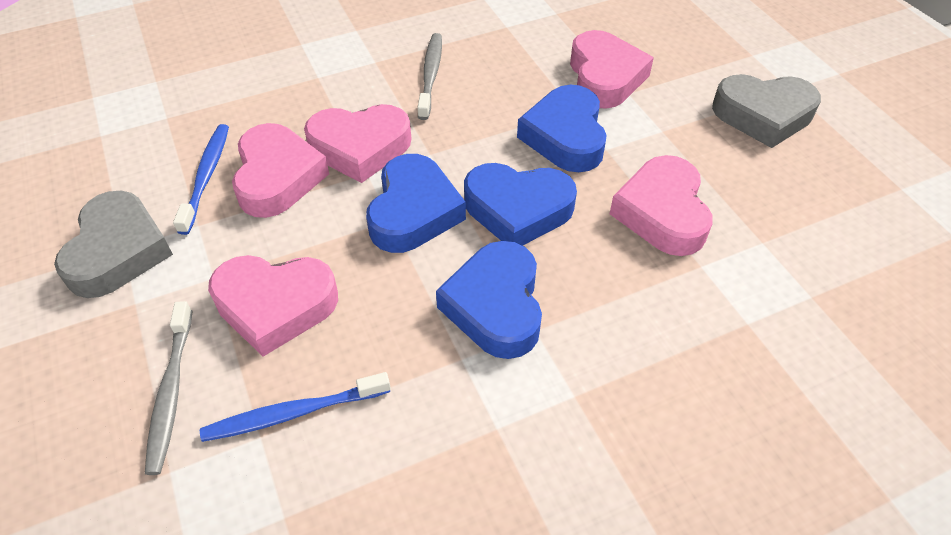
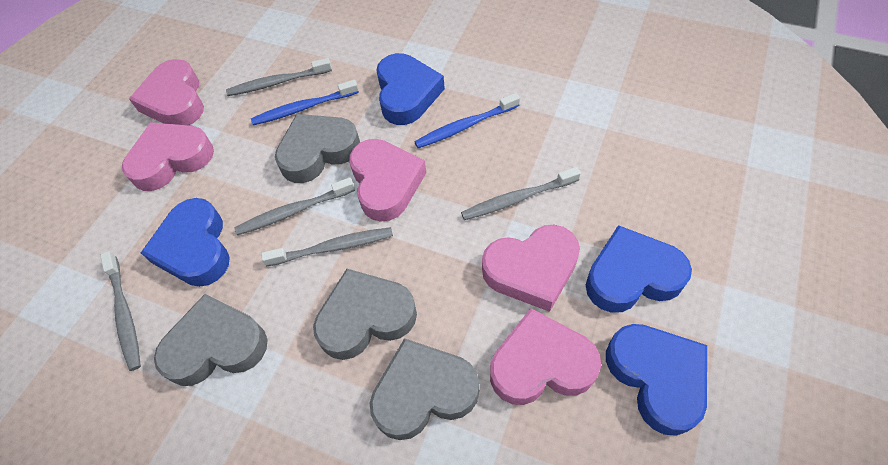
grey heart: [54,191,173,298] [712,74,821,148] = 2 -> [154,294,268,386] [275,114,360,183] [313,269,417,360] [370,338,479,440] = 4
grey toothbrush: [145,301,192,475] [417,33,442,120] = 2 -> [100,251,141,371] [226,58,332,96] [234,177,355,235] [261,227,393,267] [461,167,581,220] = 5

